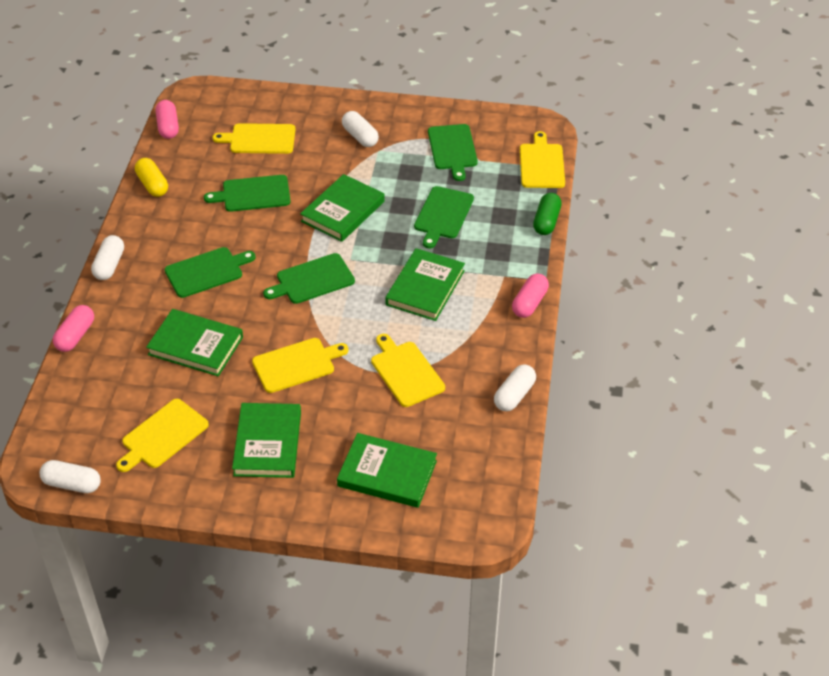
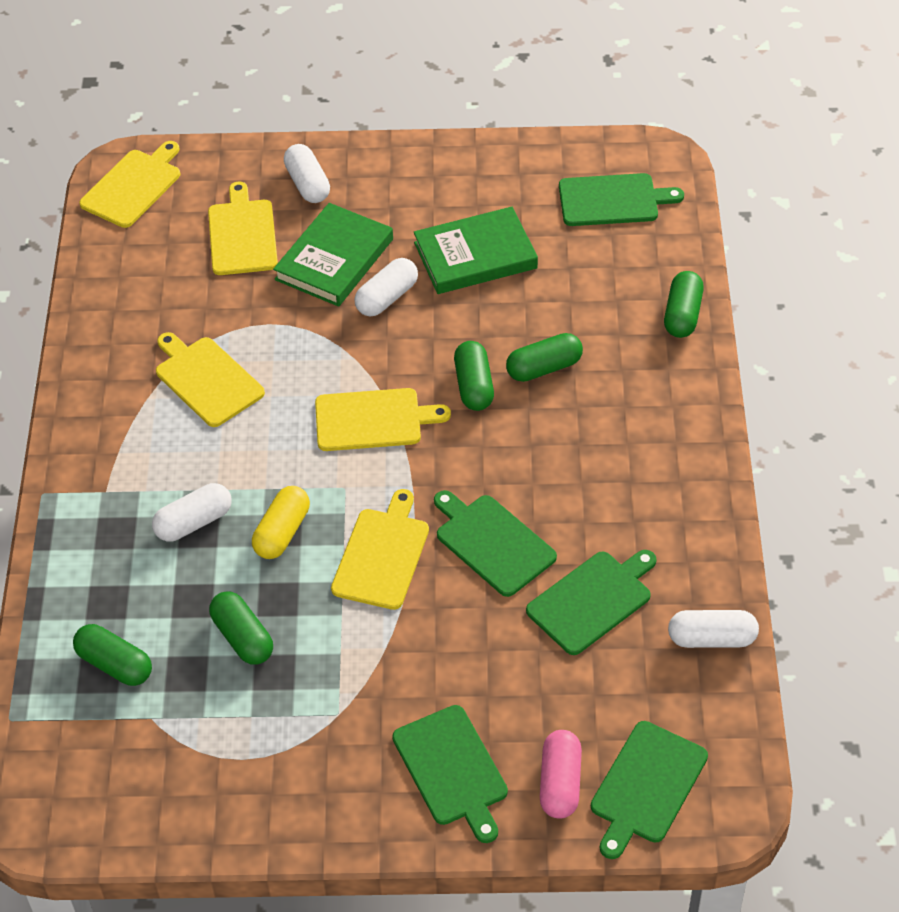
green book: [146,309,243,376] [232,403,301,478] [300,174,385,242] [337,433,437,508] [385,248,465,321] = 5 -> [273,203,393,307] [414,207,538,294] = 2
green capsule: [533,193,562,235] = 1 -> [73,624,152,686] [209,591,273,665] [454,341,494,411] [506,333,583,382] [664,271,704,338] = 5
pink capsule: [53,305,94,352] [156,100,179,139] [512,273,549,318] = 3 -> [540,730,582,818] = 1

